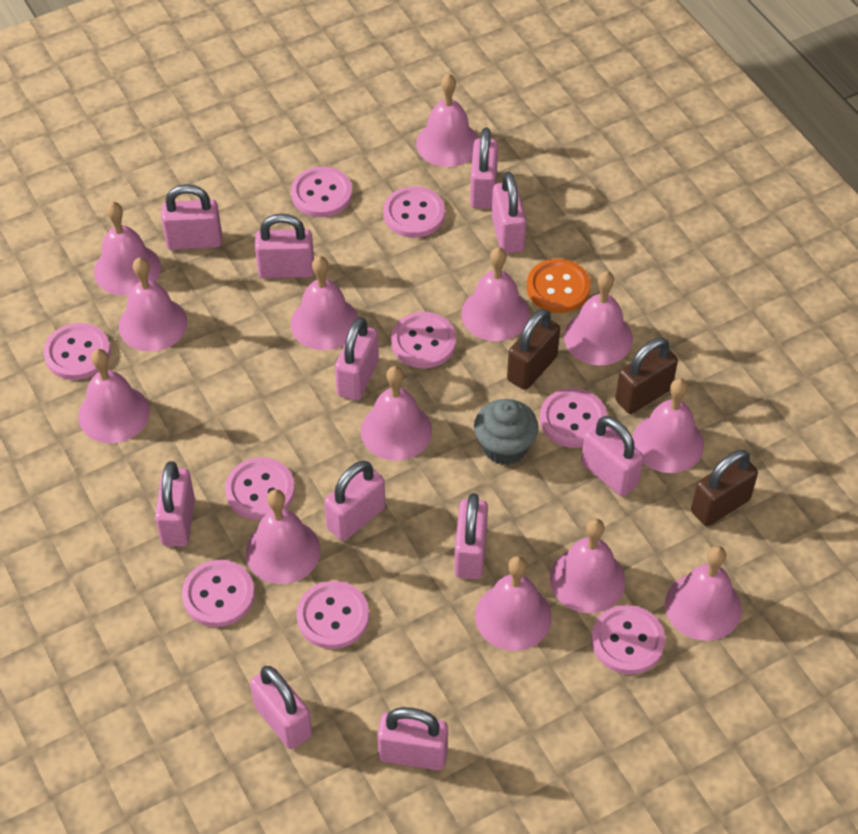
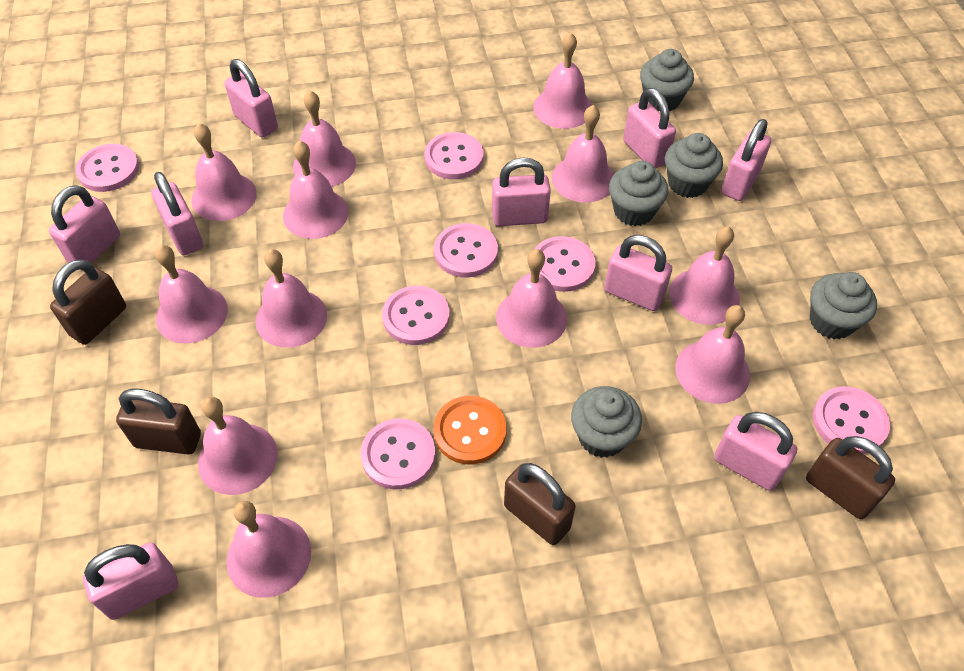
brown padlock: [507,309,560,390] [615,338,678,414] [691,450,758,526] = 3 -> [50,259,126,345] [116,389,201,455] [504,463,576,545] [806,436,895,519] = 4
grey cupcake: [474,399,538,465] = 1 -> [571,386,642,458] [609,161,668,226] [640,49,694,111] [665,133,723,198] [810,272,877,339] = 5
pink bell: [78,349,150,443] [94,202,161,296] [119,257,187,352] [246,489,321,584] [291,256,358,350] [361,366,432,461] [416,74,478,167] [461,247,530,341] [475,556,552,651] [550,518,626,613] [564,271,633,365] [632,378,704,473] [665,546,742,641] = 13 -> [155,245,228,343] [191,123,257,221] [198,397,278,495] [226,501,311,598] [256,249,327,348] [283,141,349,239] [293,90,356,187] [496,249,567,348] [534,32,592,129] [552,105,614,203] [669,226,740,325] [675,305,750,404] = 12
pink button: [44,323,110,380] [182,560,255,627] [225,457,295,520] [291,167,352,217] [297,581,369,649] [383,186,445,238] [391,312,456,368] [540,388,607,448] [591,605,665,674] = 9 -> [76,144,139,192] [360,418,435,489] [382,286,450,345] [425,132,483,179] [434,223,498,278] [534,236,596,292] [813,386,890,454] = 7
pink padlock: [155,461,195,547] [161,184,222,250] [250,666,312,749] [255,213,314,278] [324,461,385,541] [335,317,379,401] [377,707,448,770] [454,493,488,579] [470,128,498,209] [492,172,526,254] [581,416,644,496] = 11 -> [49,185,120,263] [83,543,178,620] [151,172,203,255] [225,59,278,138] [492,157,551,226] [604,235,672,311] [623,88,676,169] [714,412,797,491] [721,119,771,201] = 9

